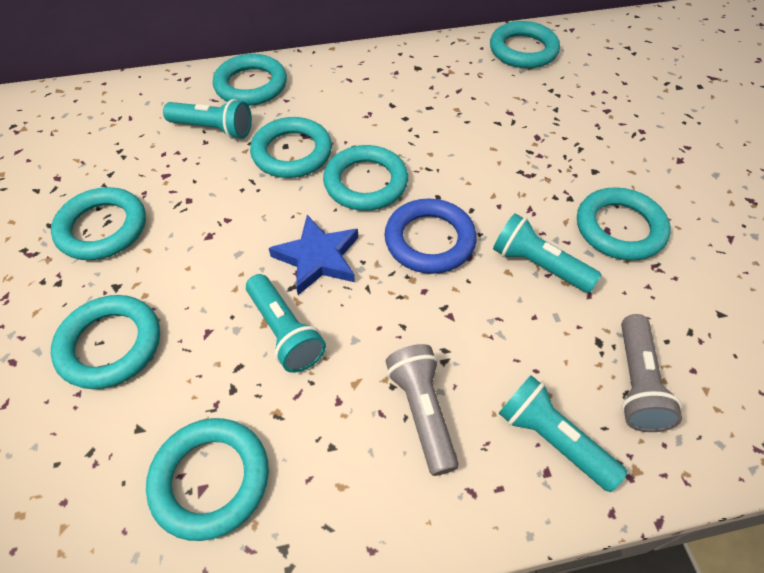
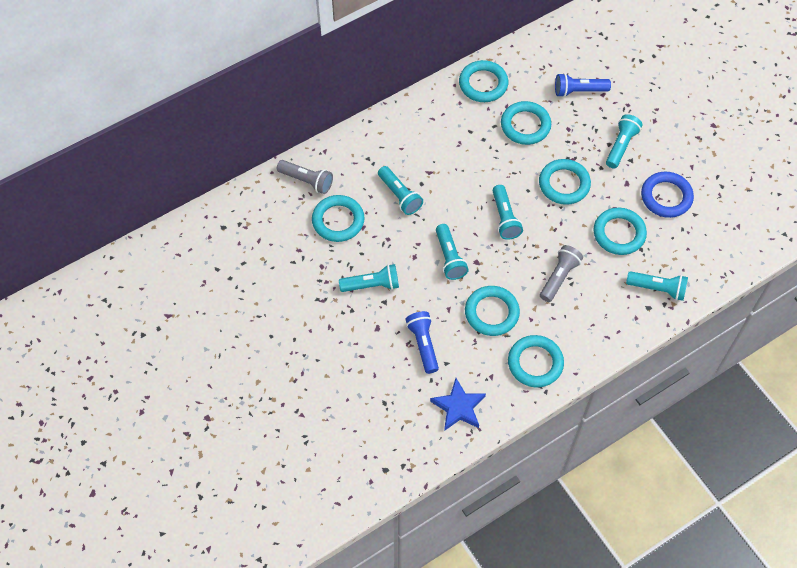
blue flashlight: none = 0 -> [406,311,439,374] [555,73,611,97] = 2
turquoise flashlight: [163,99,252,139] [246,274,326,373] [493,213,602,293] [499,375,627,492] = 4 -> [339,264,399,292] [378,166,423,215] [436,224,469,280] [493,185,523,240] [606,114,643,168] [626,271,688,301] = 6
turquoise ring: [51,187,146,260] [51,295,160,389] [146,418,269,541] [213,54,287,106] [250,117,332,178] [323,145,408,211] [490,21,560,69] [577,187,671,261] = 8 -> [312,195,365,242] [459,60,508,102] [465,286,520,336] [501,101,551,145] [508,335,564,387] [539,159,591,205] [594,208,647,255] = 7

